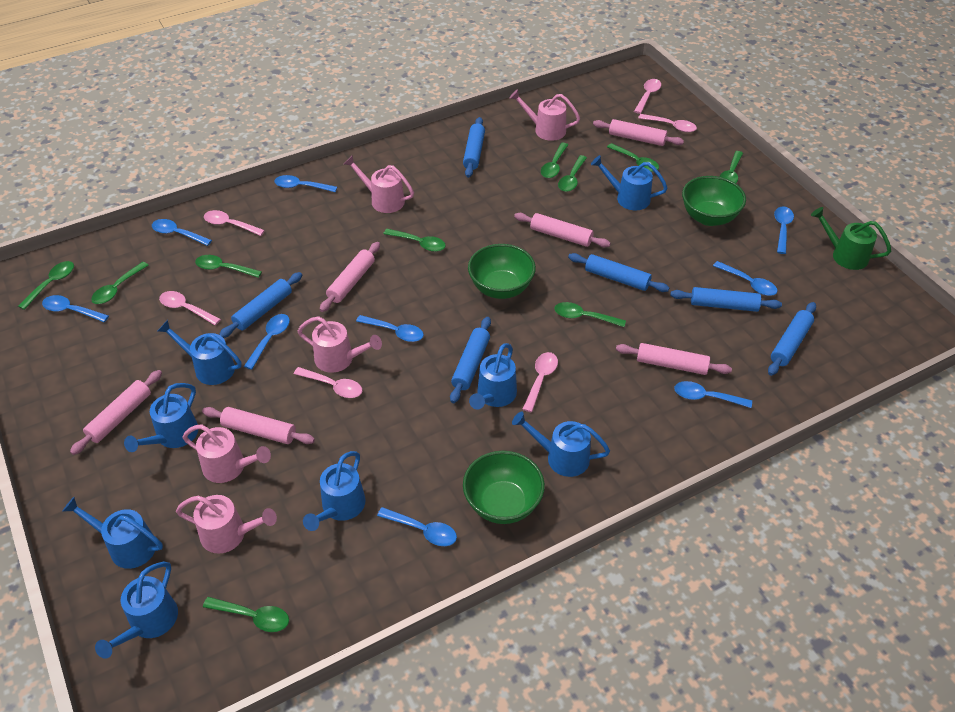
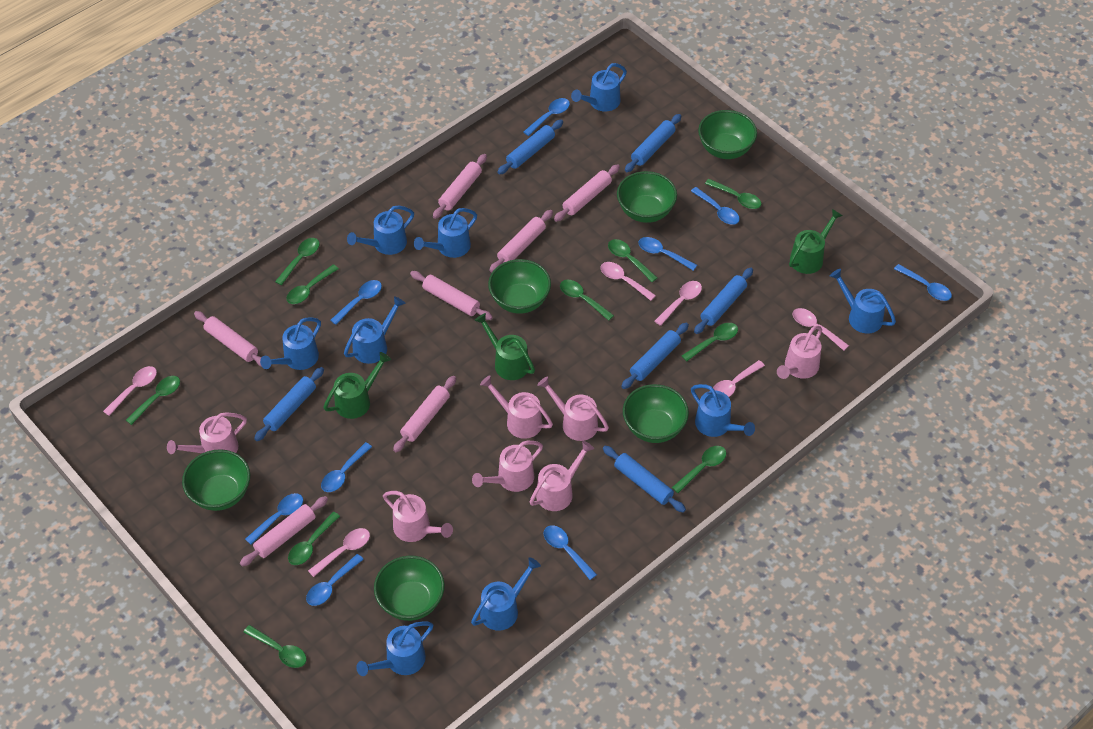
blue watering can: [62,497,163,569] [95,562,178,659] [124,383,198,452] [158,320,242,385] [303,451,366,531] [469,343,517,410] [512,411,610,477] [591,155,667,210] = 8 -> [260,317,321,370] [344,296,405,364] [347,206,414,255] [356,622,433,676] [414,208,477,258] [471,557,541,631] [571,63,627,112] [691,384,755,437] [830,269,896,334] = 9
green bowl: [463,451,545,524] [468,244,536,299] [682,176,746,226] = 3 -> [182,450,250,511] [374,556,445,621] [488,259,551,314] [617,171,677,223] [623,384,689,443] [698,110,757,159] = 6
green watering can: [811,207,891,270] = 1 -> [324,352,391,419] [474,313,535,380] [789,209,843,274] = 3
pink rolling pin: [70,370,162,455] [202,407,315,444] [320,242,380,312] [514,213,611,247] [593,119,684,146] [616,343,732,375] = 6 -> [194,311,262,367] [240,496,328,567] [393,376,456,452] [410,271,493,320] [433,154,487,219] [489,210,553,273] [554,165,620,222] = 7
pink watering can: [176,495,277,554] [183,424,271,483] [298,316,382,373] [344,155,414,213] [509,89,580,141] = 5 -> [167,412,247,454] [383,491,453,542] [472,441,543,492] [480,376,553,439] [529,441,594,511] [537,376,609,441] [777,326,822,379] = 7

